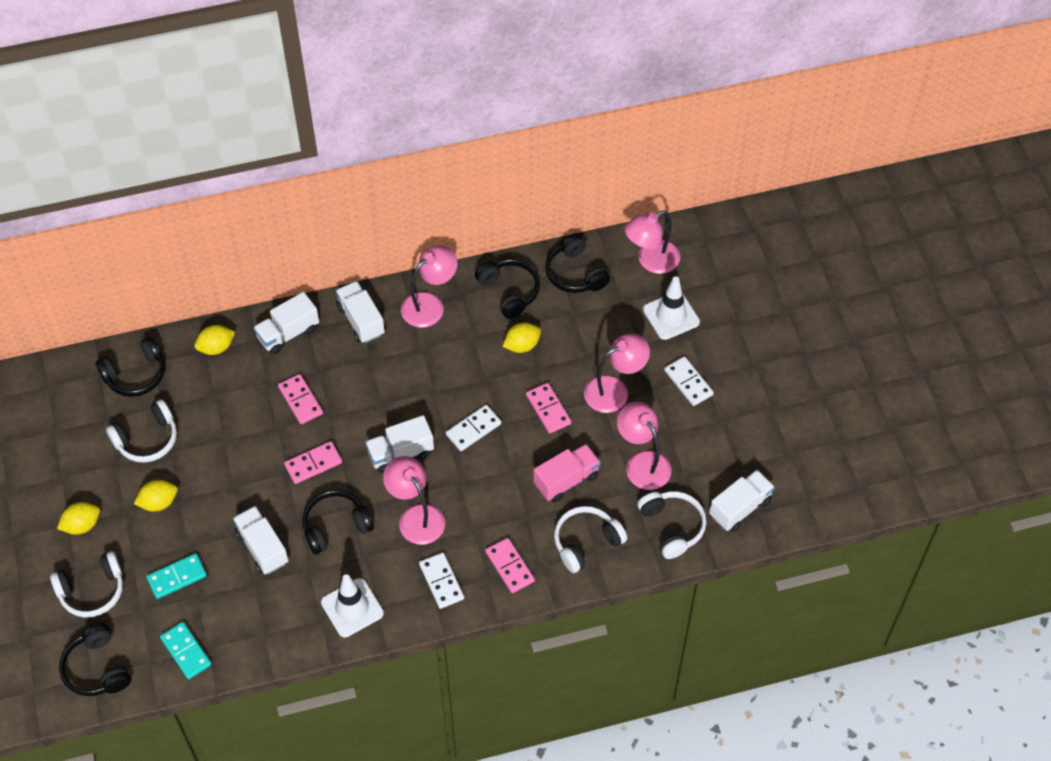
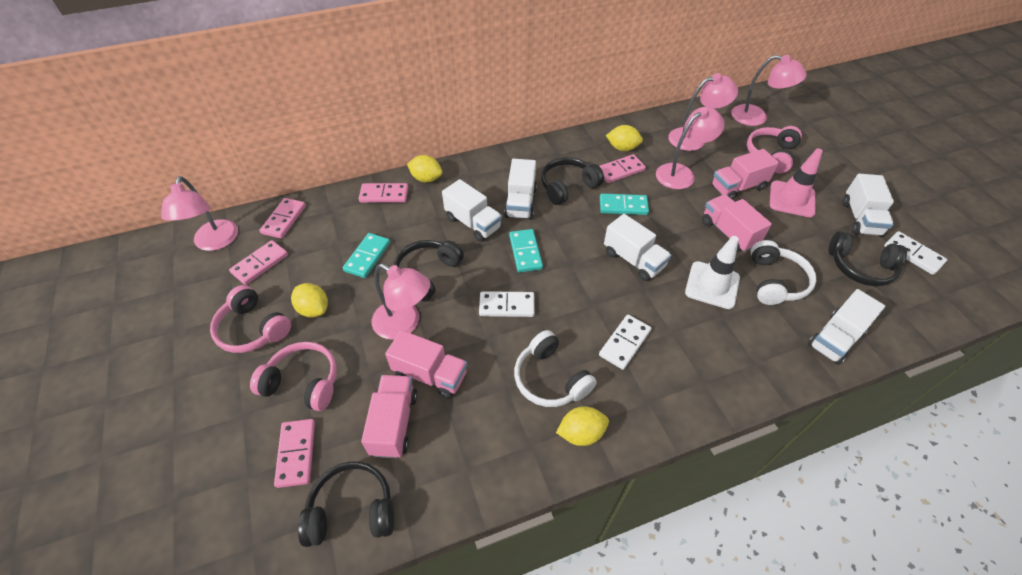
black headphones: [59,623,131,696] [95,337,164,397] [303,490,374,554] [475,259,540,319] [545,233,610,293] = 5 -> [298,461,394,547] [394,240,464,302] [541,157,604,205] [828,231,907,286] = 4
pink domino: [278,374,323,424] [284,441,342,484] [485,538,535,593] [526,383,571,434] = 4 -> [229,240,288,285] [260,198,306,239] [274,419,315,488] [359,183,408,203] [599,154,646,183] = 5
pink headphones: none = 0 -> [210,285,291,353] [250,342,337,411] [747,126,802,173] = 3
pink traffic cone: none = 0 -> [770,148,823,217] = 1
pink truck: [534,444,601,503] = 1 -> [361,375,417,458] [385,330,467,399] [702,194,772,252] [711,149,779,200] = 4
turquoise domino: [146,553,207,599] [160,622,212,679] = 2 -> [343,233,390,278] [509,229,543,272] [600,193,649,215] = 3
white headphones: [50,551,123,617] [106,399,177,463] [554,506,627,573] [637,491,707,559] = 4 -> [514,330,597,407] [751,240,816,305] = 2
white traffic cone: [321,574,384,637] [643,276,700,340] = 2 -> [685,236,740,309] = 1

